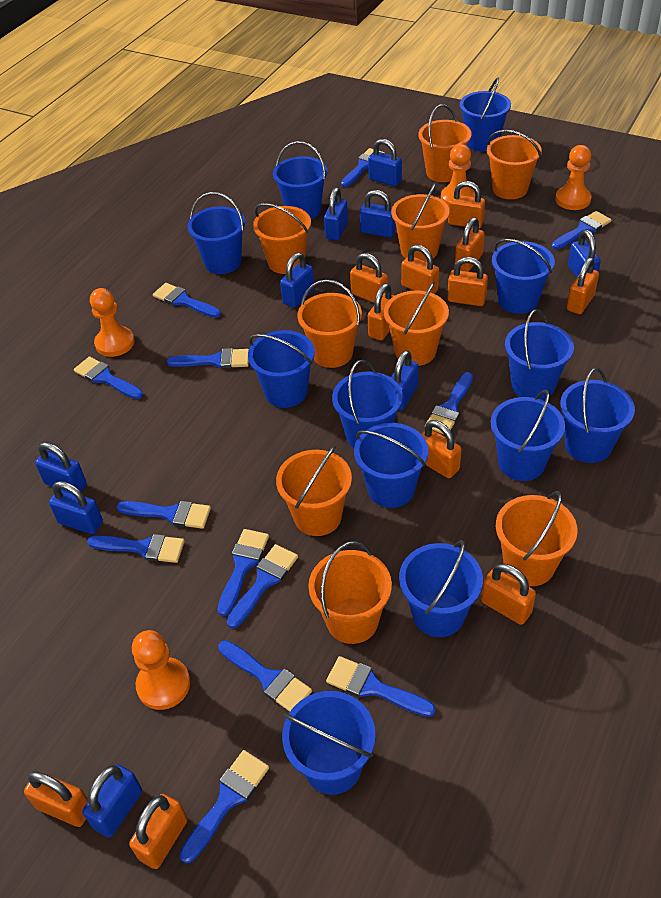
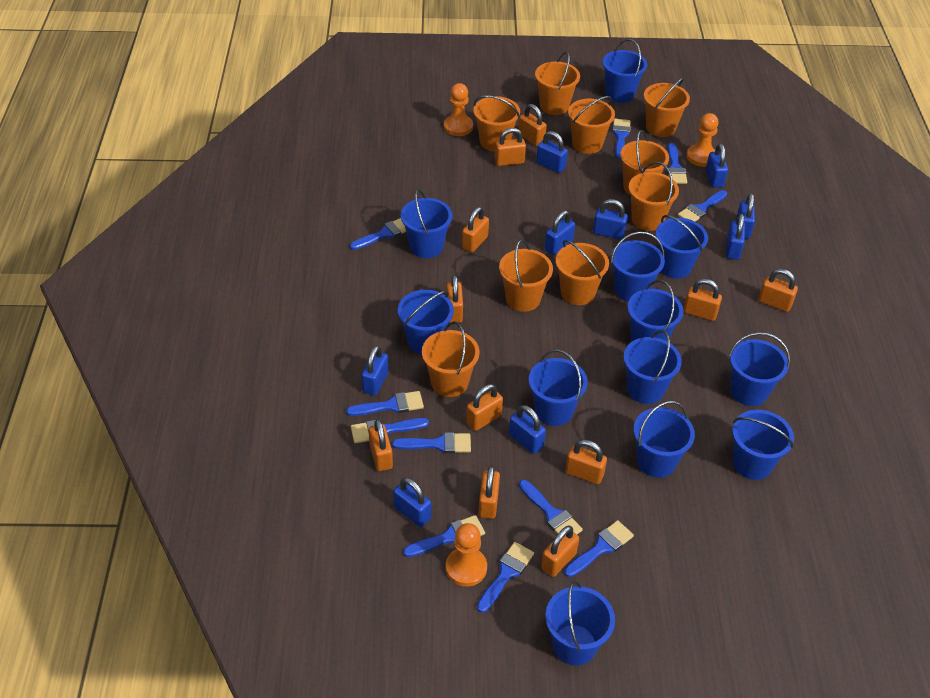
blue brush: [74,356,143,399] [87,534,185,563] [116,501,211,529] [153,283,221,318] [167,348,249,369] [180,750,269,863] [218,529,269,616] [218,640,312,712] [227,544,298,629] [326,656,436,717] [341,148,385,187] [425,372,473,434] [552,211,611,249] = 13 -> [346,391,424,416] [350,218,406,250] [351,418,429,443] [392,432,471,453] [403,515,485,557] [477,542,534,613] [519,480,583,534] [564,520,634,577] [612,119,631,159] [667,143,687,184] [678,190,727,222] = 11
orange pawn: [90,288,135,357] [132,630,190,710] [441,144,475,207] [555,145,592,210] = 4 -> [444,83,473,136] [446,523,487,587] [686,113,719,167] = 3

